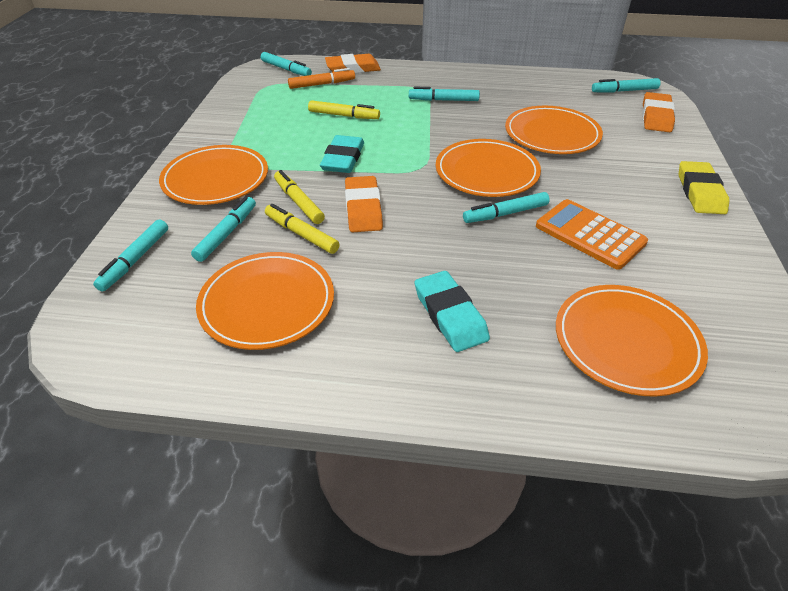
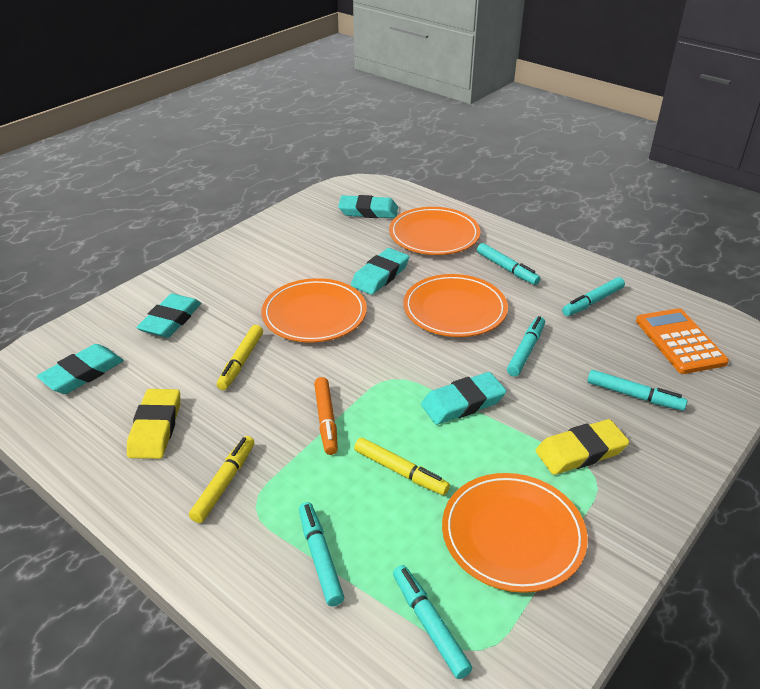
orange eraser: [325,54,381,73] [345,176,383,232] [642,92,675,132] = 3 -> none = 0
orange plate: [159,145,268,205] [196,252,334,350] [436,139,541,197] [505,106,603,154] [556,285,708,397] = 5 -> [261,278,367,342] [389,207,480,255] [403,274,508,337] [442,473,588,593] = 4
turquoise eraser: [320,135,364,173] [415,271,490,352] = 2 -> [37,344,124,394] [136,293,201,338] [338,195,398,218] [351,248,409,295] [421,372,506,425] = 5
yellow eraser: [678,161,729,214] = 1 -> [127,389,180,459] [536,419,629,475] = 2

